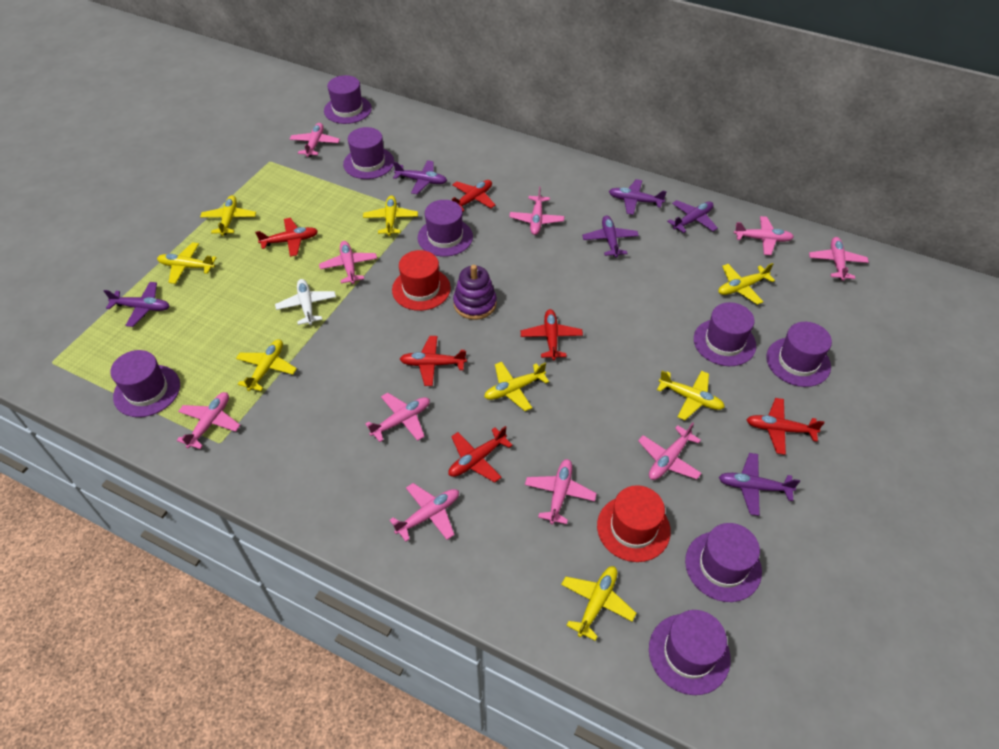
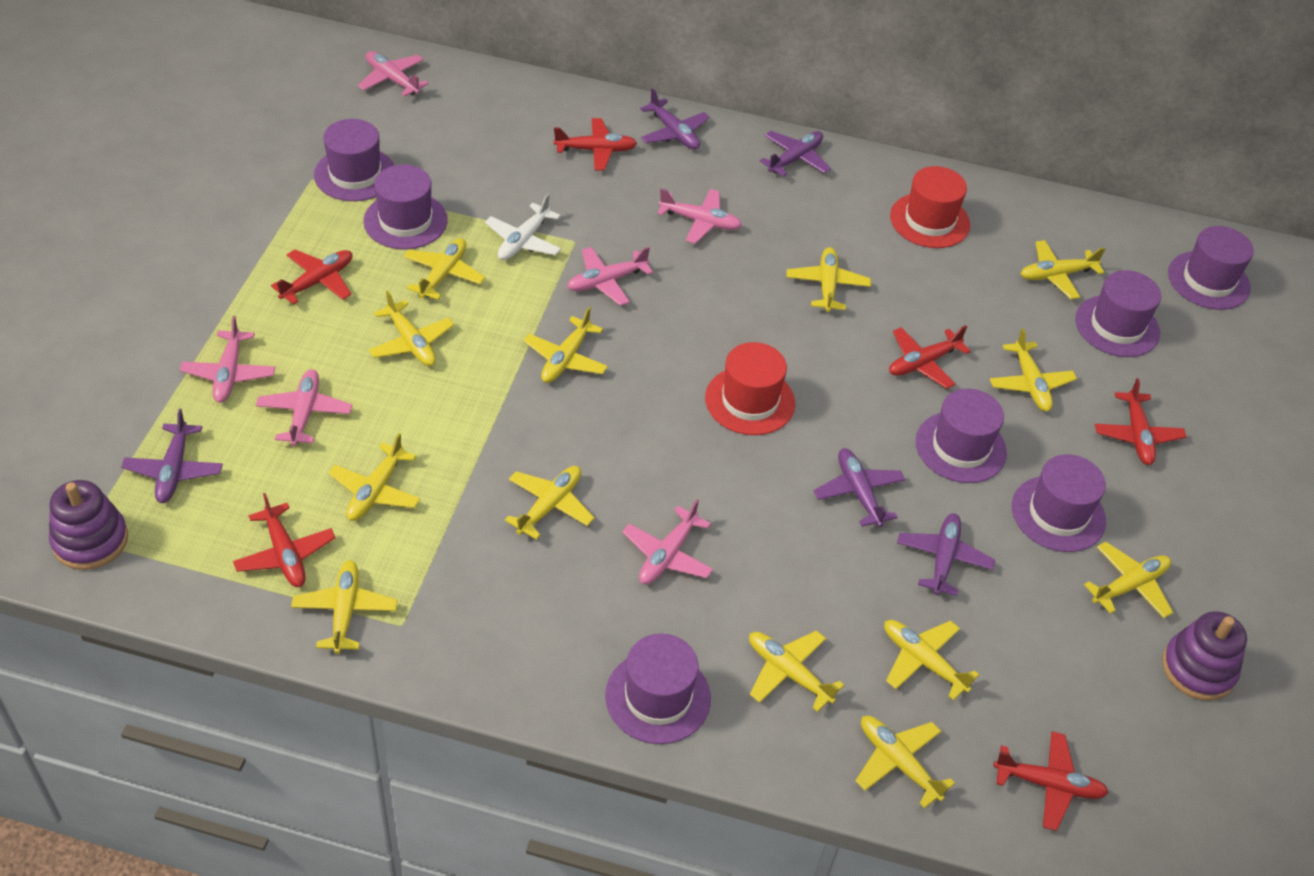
pink plane: [177,392,240,449] [290,123,340,157] [319,241,377,284] [365,393,430,442] [390,483,459,542] [509,186,564,235] [525,459,597,525] [638,423,702,480] [734,216,794,255] [809,237,869,281] = 10 -> [180,316,275,403] [256,369,352,446] [358,51,429,97] [567,247,653,306] [622,499,713,584] [657,188,742,244] = 6
purple hat: [110,350,180,417] [324,75,372,124] [343,127,394,179] [418,200,473,257] [649,610,731,695] [685,523,762,602] [694,302,756,366] [766,322,832,387] = 8 -> [314,119,394,201] [363,165,448,249] [605,634,711,744] [916,389,1007,483] [1012,454,1106,552] [1075,270,1161,357] [1168,226,1254,310] = 7
purple plane: [104,282,170,327] [393,160,447,194] [582,215,639,258] [609,179,667,215] [667,200,718,233] [718,453,800,516] = 6 -> [121,409,223,503] [640,88,710,150] [759,131,831,177] [814,448,905,527] [897,513,995,596] = 5
purple stacking toy: [453,265,497,320] = 1 -> [49,480,128,570] [1162,611,1247,701] = 2
yellow plane: [157,242,217,284] [200,195,256,236] [236,339,297,391] [363,195,418,236] [484,362,549,411] [561,566,636,641] [657,371,725,420] [718,263,775,305] = 8 -> [291,560,398,654] [328,433,420,521] [369,291,454,366] [403,238,485,300] [505,466,594,540] [523,307,608,383] [749,630,844,712] [786,247,871,312] [856,716,955,808] [884,620,979,700] [990,328,1077,412] [1021,240,1105,299] [1084,542,1173,618] = 13

